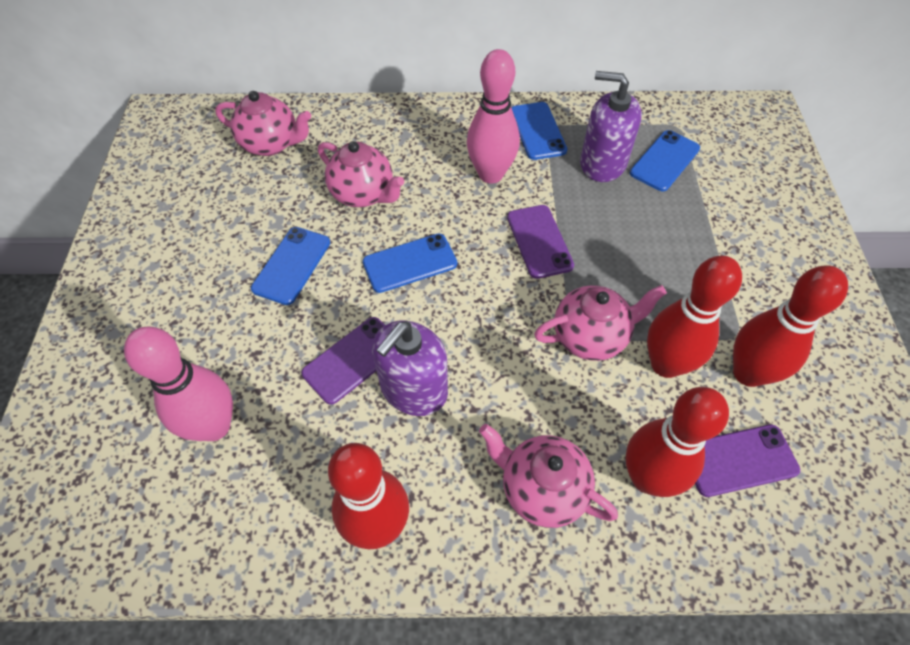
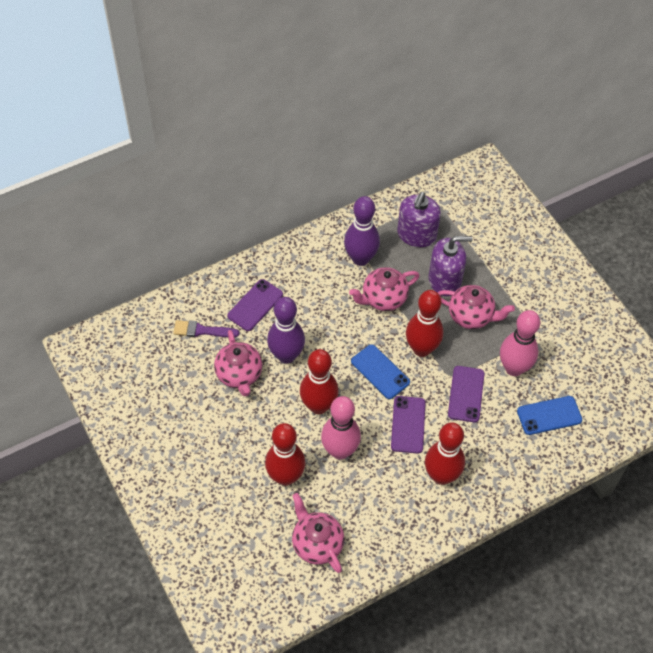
blue phone: [251,227,330,305] [363,234,457,293] [512,102,567,160] [630,130,700,192] = 4 -> [351,344,410,399] [517,396,582,435] = 2
purple bowling pin: none = 0 -> [267,297,305,364] [344,196,380,266] = 2
purple brush: none = 0 -> [173,320,239,337] = 1

